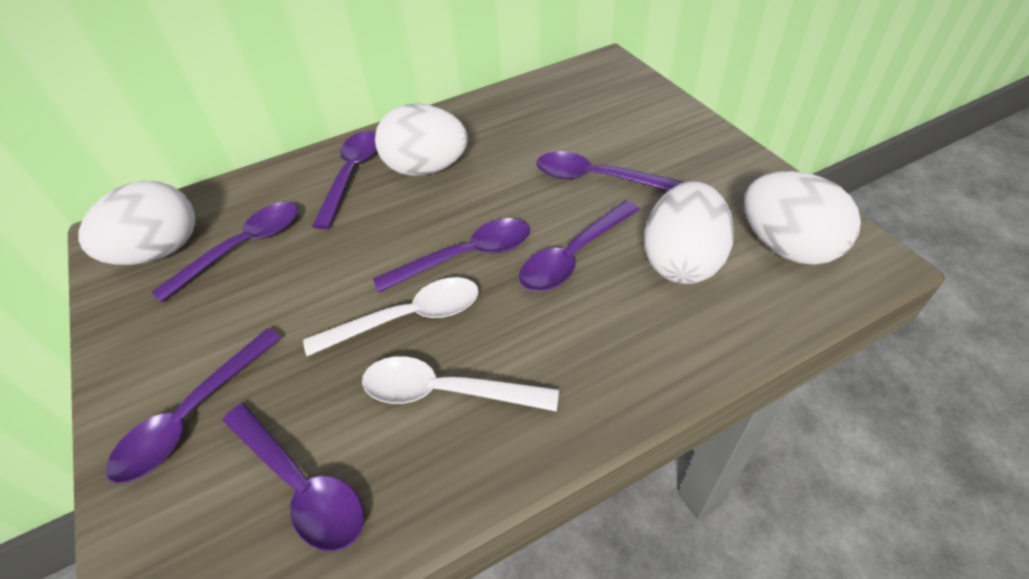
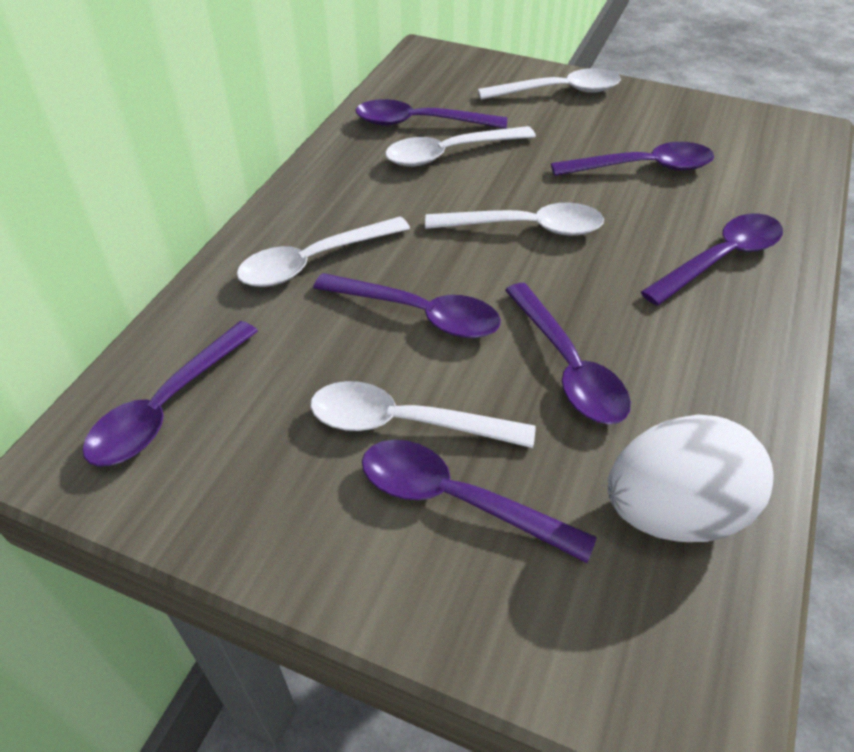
white egg: [78,181,195,265] [375,104,468,176] [644,181,734,284] [744,171,861,265] = 4 -> [608,414,774,542] = 1
white spoon: [303,277,479,356] [362,356,559,412] = 2 -> [237,217,410,287] [310,381,535,448] [385,126,536,167] [425,202,604,236] [478,68,621,100] = 5

